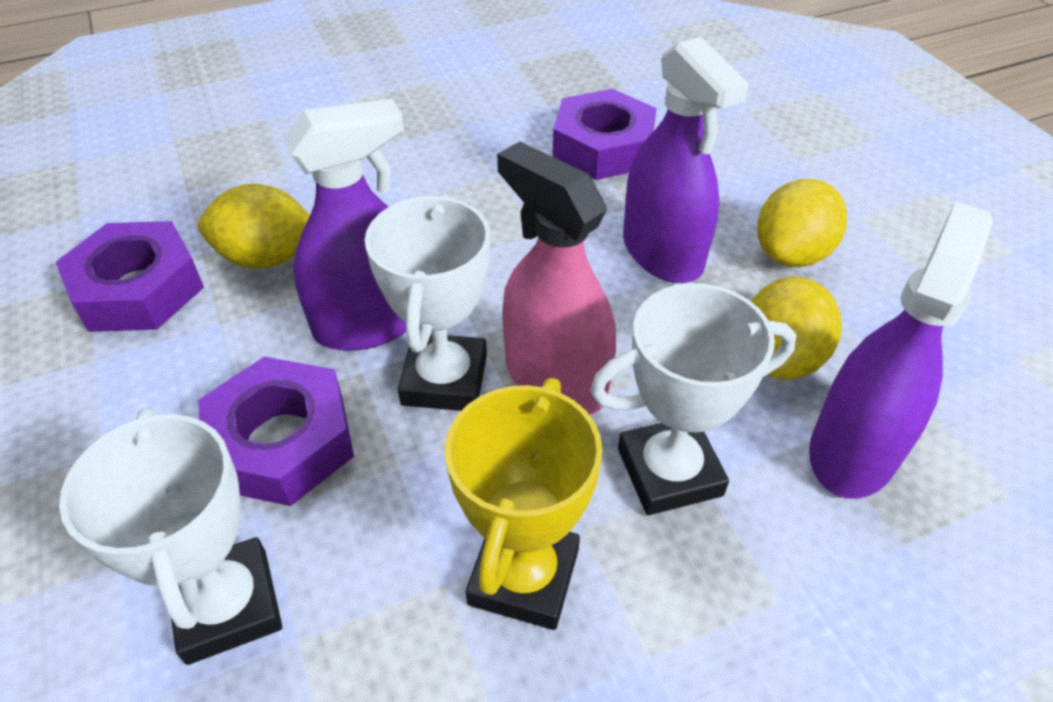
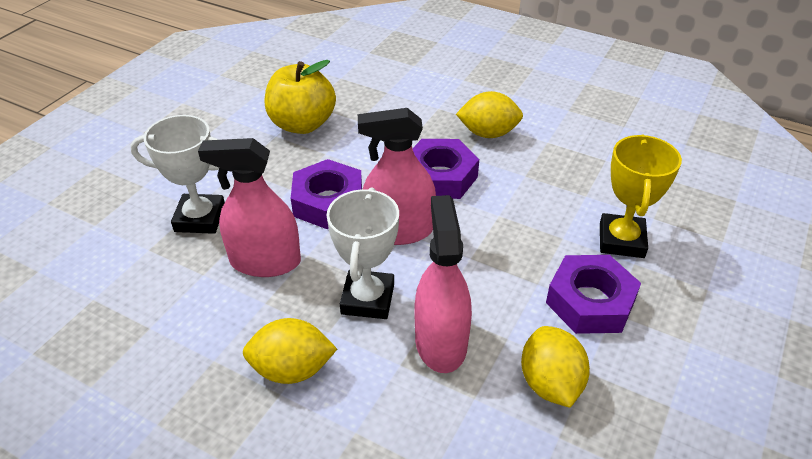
pink spray bottle: [497,142,616,415] = 1 -> [198,138,301,277] [358,108,436,245] [415,195,472,373] = 3
purple spray bottle: [284,99,406,351] [623,37,749,283] [809,201,993,499] = 3 -> none = 0
white trophy: [59,408,282,665] [365,194,490,411] [590,283,797,515] = 3 -> [130,115,225,234] [326,187,399,319] = 2
yellow apple: none = 0 -> [265,60,336,134] = 1

